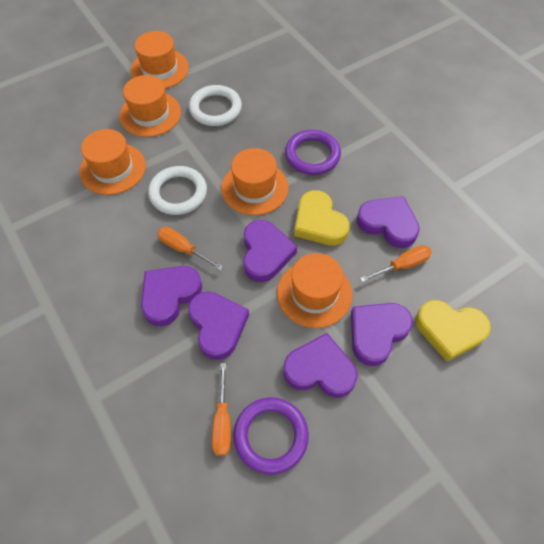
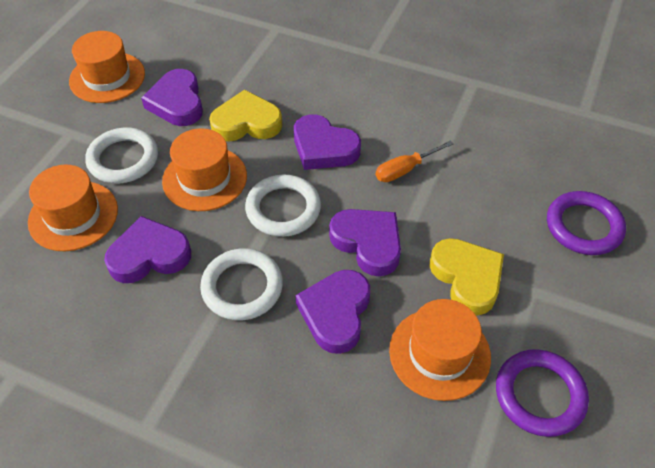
orange hat: [79,129,146,195] [119,75,181,137] [131,31,189,89] [221,148,288,215] [277,253,352,328] = 5 -> [28,165,118,251] [69,31,145,103] [162,128,247,211] [389,299,491,401] = 4
orange screwdriver: [157,227,223,271] [212,363,231,456] [360,245,432,282] = 3 -> [376,140,454,182] = 1
purple heart: [141,266,202,326] [188,291,249,360] [243,220,297,282] [283,333,358,398] [351,303,413,366] [357,196,420,248] = 6 -> [104,216,191,283] [141,69,203,126] [294,114,361,170] [295,270,370,354] [329,209,401,276] = 5
white ring: [148,166,207,215] [189,85,242,126] = 2 -> [85,128,158,184] [200,248,283,320] [245,174,321,237] = 3

